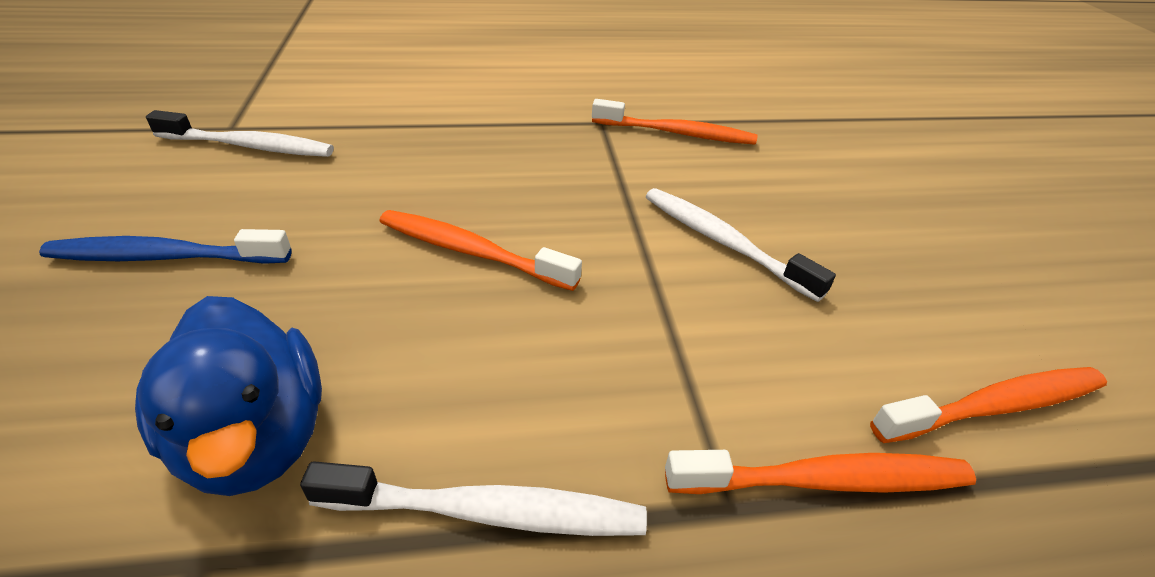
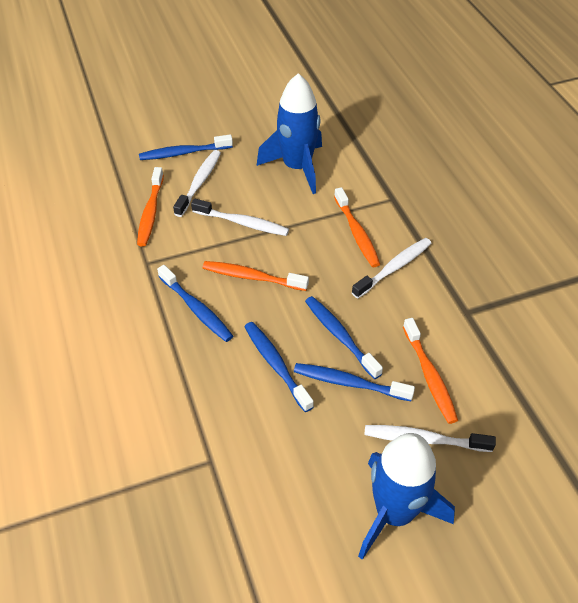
blue duck: [135,296,322,496] = 1 -> none = 0
blue rocket: none = 0 -> [256,73,322,194] [358,433,455,560] = 2
blue toothbrush: [39,229,292,264] = 1 -> [139,134,233,160] [157,265,233,342] [244,322,314,412] [294,363,415,401] [305,296,383,379] = 5
white toothbrush: [146,110,334,157] [300,461,647,536] [645,188,836,302] = 3 -> [173,150,221,217] [191,199,289,236] [352,238,432,299] [364,425,496,452] = 4

